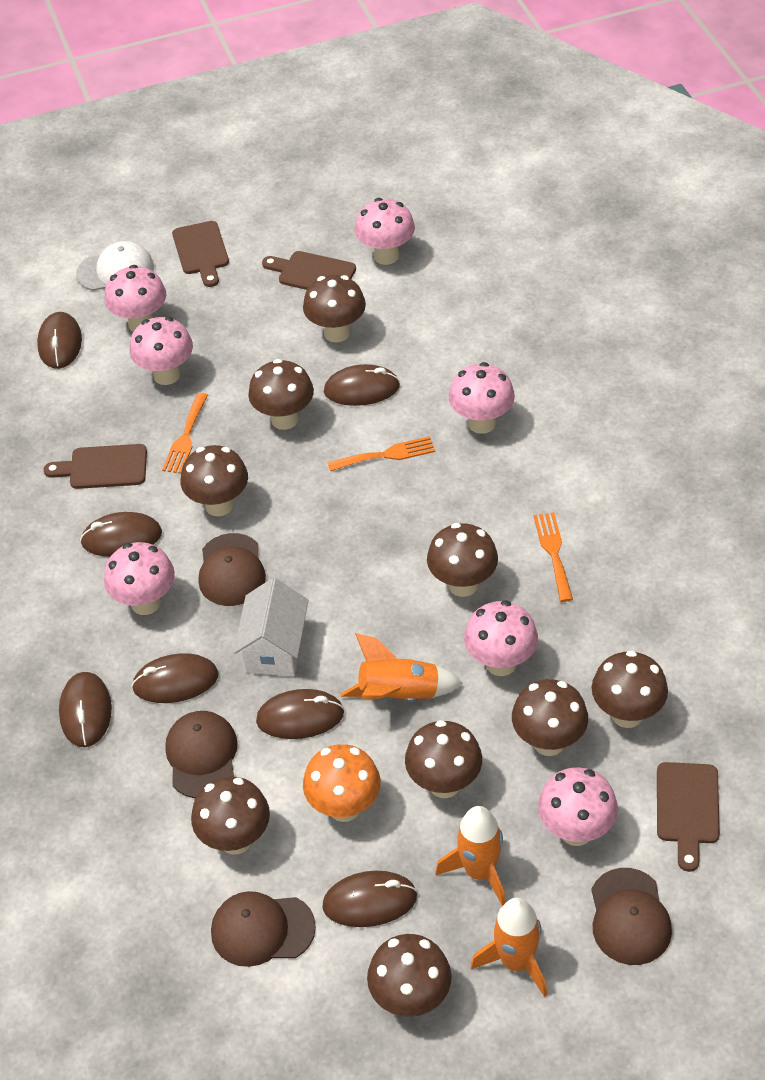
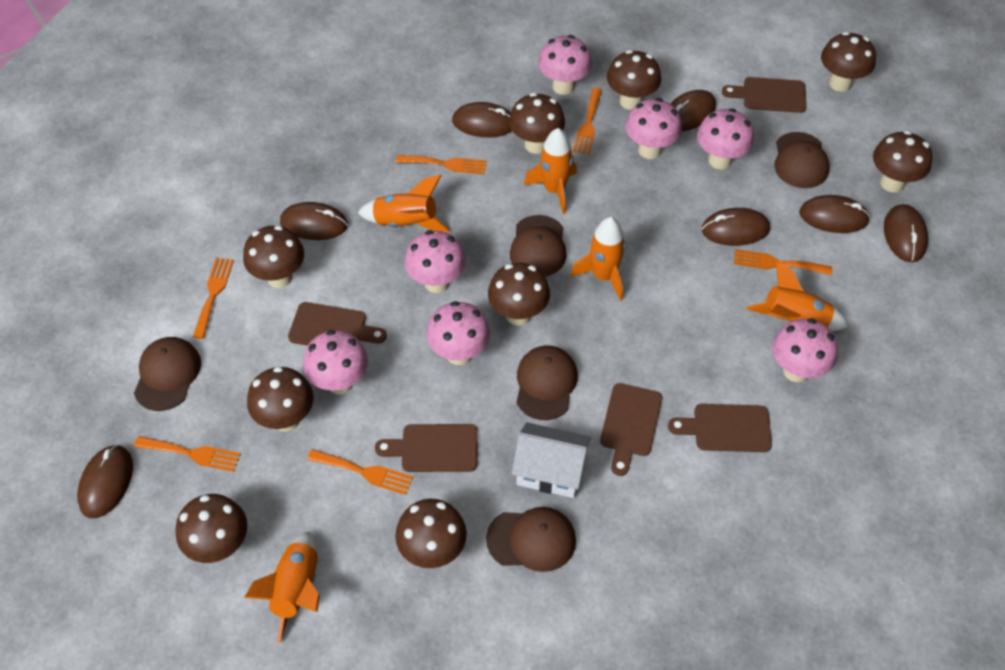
brown cap: [165,711,238,799] [199,533,266,606] [211,891,316,967] [591,868,672,965] = 4 -> [134,337,201,411] [486,507,576,572] [510,215,567,277] [516,346,578,420] [774,132,830,188] = 5
brown cutting board: [44,444,147,489] [172,221,229,287] [262,251,356,290] [657,762,720,872] = 4 -> [288,302,387,346] [375,424,478,472] [600,383,662,476] [668,404,772,452] [722,77,806,113] = 5
orange fork: [162,393,208,474] [328,436,435,471] [534,512,573,602] = 3 -> [134,436,241,472] [193,258,234,339] [307,449,413,495] [396,155,487,174] [573,88,602,155] [734,249,832,275] = 6
orange mushroom: [303,744,381,822] = 1 -> none = 0
orange rocket: [340,633,463,701] [436,806,506,906] [471,898,547,997] = 3 -> [244,531,320,643] [358,175,450,232] [524,128,577,214] [570,217,626,301] [746,261,850,331] = 5
white cap: [76,241,154,291] = 1 -> none = 0

